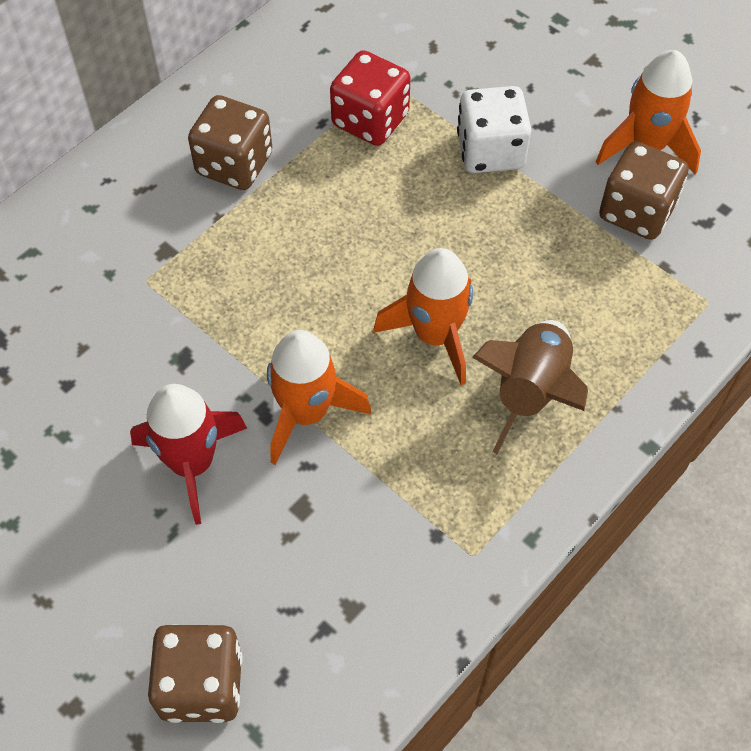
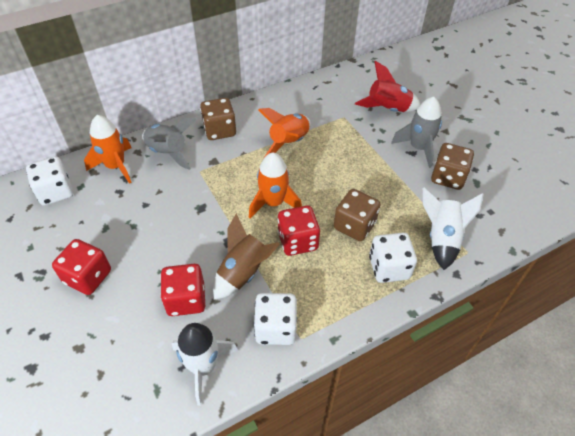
grey rocket: none = 0 -> [142,118,197,170] [391,97,442,168] = 2
red dice: [330,50,411,146] = 1 -> [52,239,111,295] [160,264,205,316] [278,206,320,256] = 3
white dice: [457,86,531,173] = 1 -> [26,157,73,206] [254,293,297,345] [369,233,417,283] = 3
white rocket: none = 0 -> [172,323,238,405] [423,188,484,270] = 2

